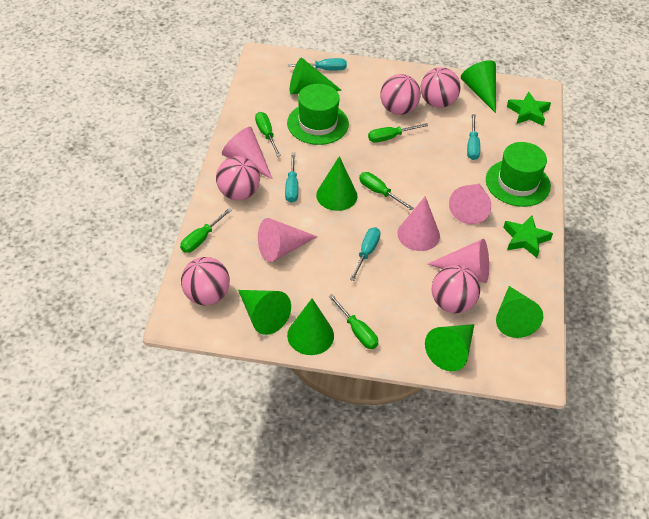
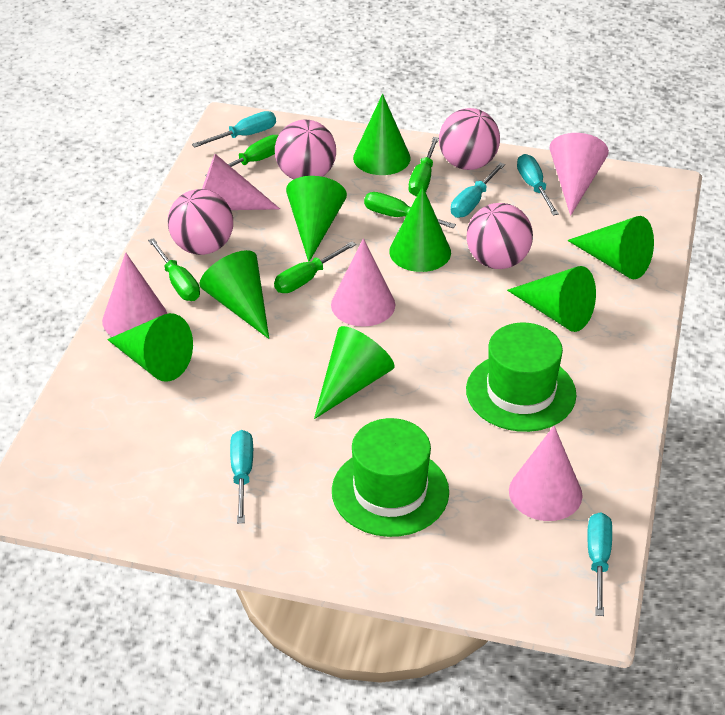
green cone: [238,290,291,335] [287,299,334,355] [290,58,342,94] [316,156,358,211] [425,324,474,371] [461,60,496,113] [496,286,543,338] = 7 -> [107,313,193,382] [200,250,269,339] [286,176,347,262] [314,326,395,419] [353,94,411,175] [389,186,451,272] [507,266,596,332] [567,216,654,279] = 8
green star: [503,215,553,258] [507,91,551,126] = 2 -> none = 0
pink ball: [181,257,230,305] [216,156,260,200] [380,74,421,115] [421,67,460,108] [432,265,480,313] = 5 -> [168,189,233,255] [275,120,336,179] [439,108,500,170] [466,203,533,269] = 4
turquoise screwdriver: [285,153,298,203] [288,58,347,70] [350,227,381,281] [467,114,480,160] = 4 -> [192,111,276,147] [230,430,253,523] [451,163,505,218] [517,154,559,215] [587,512,612,616] = 5

